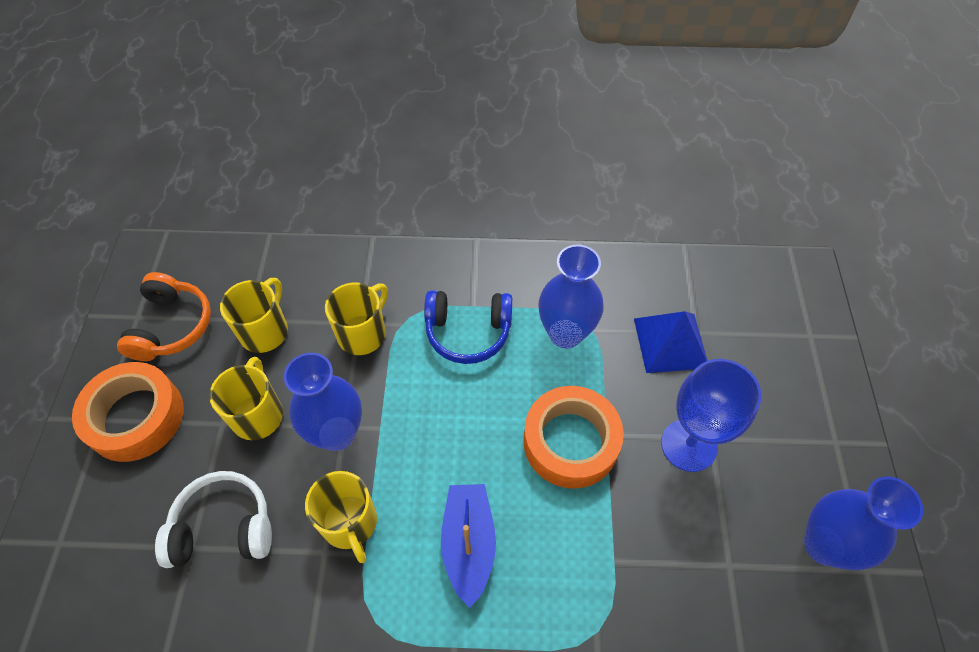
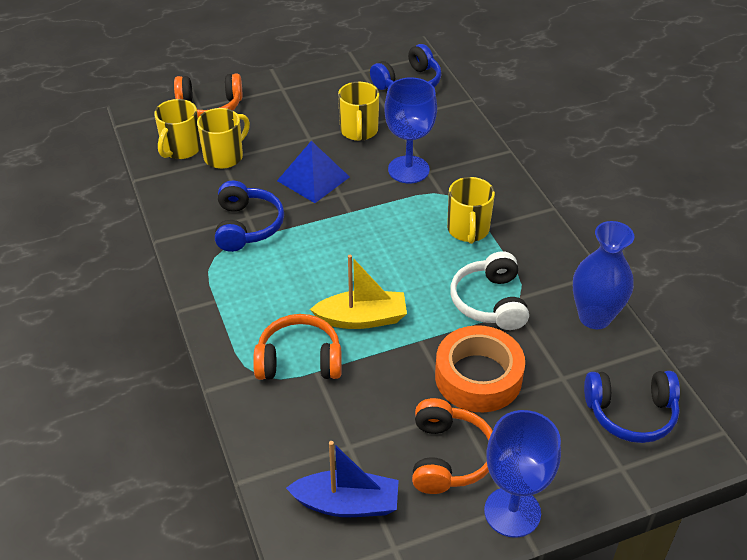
blue goblet: [661,359,761,472] = 1 -> [384,77,437,184] [484,410,561,538] = 2
blue headphones: [424,290,512,364] = 1 -> [215,181,284,252] [370,44,441,90] [584,371,680,443] = 3
blue vase: [284,353,362,451] [539,245,603,348] [804,476,923,571] = 3 -> [573,221,634,329] = 1
orange headphones: [117,272,211,361] = 1 -> [174,74,242,117] [253,314,342,380] [412,398,492,494] = 3
orange tape: [72,362,184,462] [523,386,624,489] = 2 -> [435,325,525,412] = 1
yellow boat: none = 0 -> [310,255,407,329] = 1

